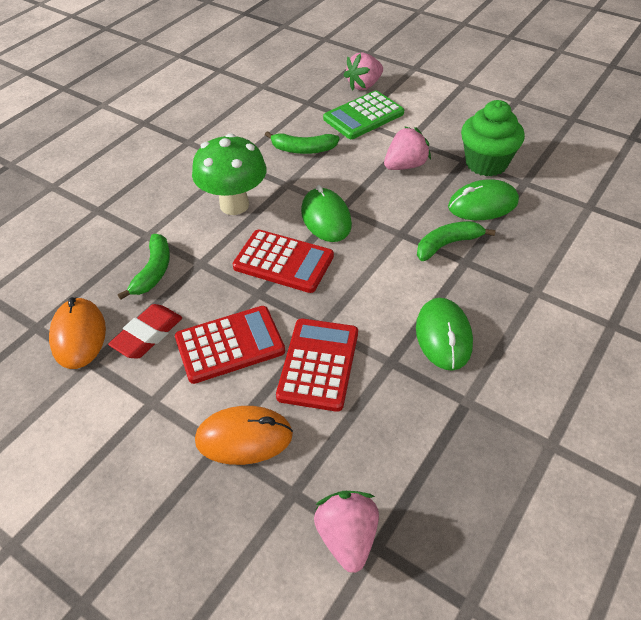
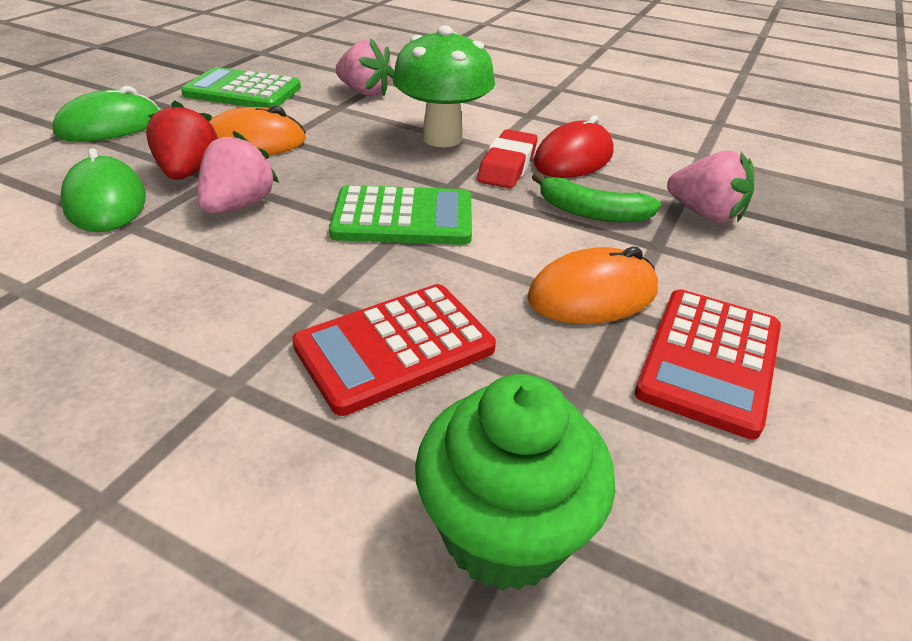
green banana: [118,234,170,300] [265,131,339,154] [417,221,496,261] = 3 -> [532,172,661,222] = 1
green calculator: [323,91,404,139] = 1 -> [181,67,301,108] [329,185,472,245] = 2
green mouse: [301,185,352,242] [416,298,473,371] [448,179,519,220] = 3 -> [52,86,160,142] [60,148,146,232] = 2
red calculator: [175,306,285,384] [232,229,334,293] [276,318,358,412] = 3 -> [292,284,496,416] [635,289,781,440] = 2
red mouse: none = 0 -> [534,116,614,178] = 1
red strawberry: none = 0 -> [146,100,218,180] = 1

